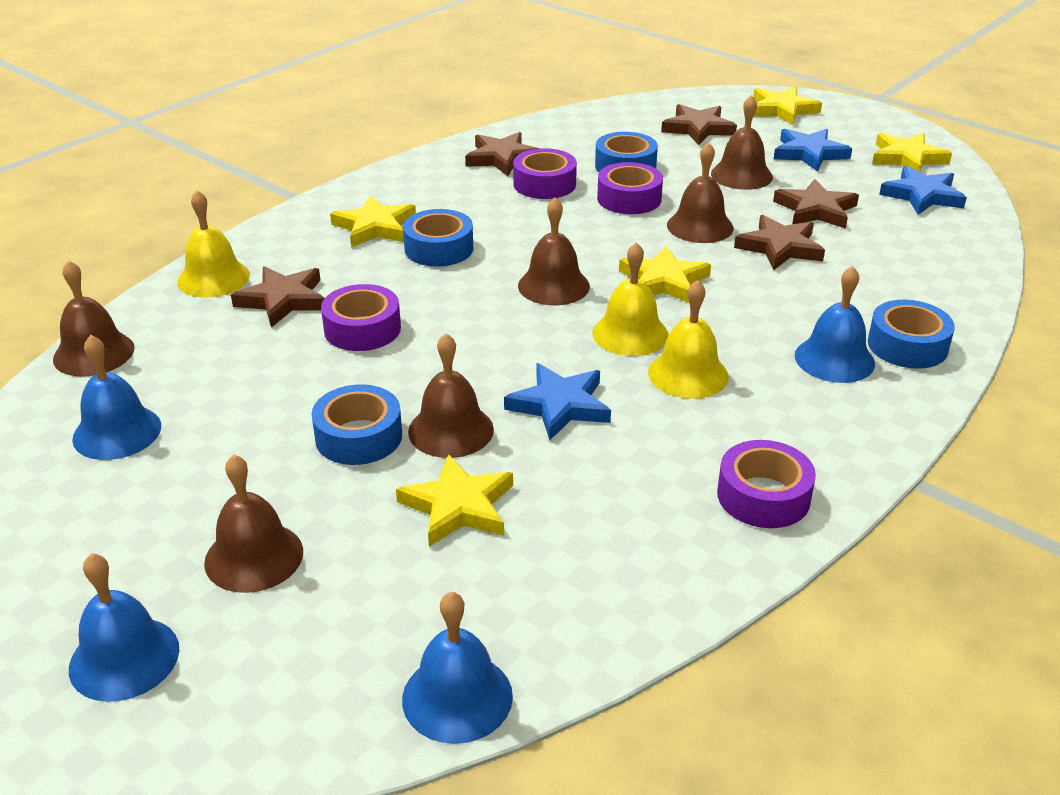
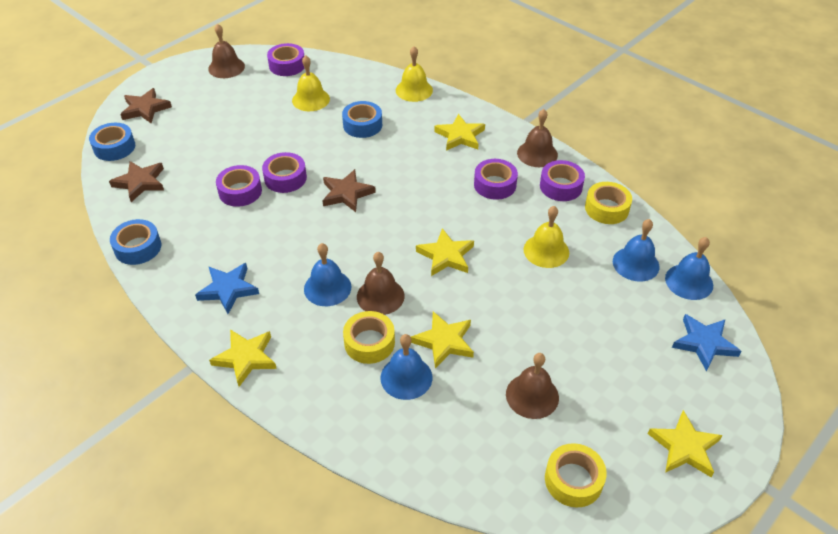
blue star: [504,363,611,440] [774,129,852,172] [879,166,967,215] = 3 -> [195,263,259,314] [672,314,741,372] = 2
blue tape: [312,384,402,465] [403,209,473,267] [595,132,658,172] [868,300,955,369] = 4 -> [89,123,135,161] [110,219,161,265] [342,101,382,138] = 3
brown bell: [53,260,135,377] [204,454,303,593] [408,333,494,458] [518,197,590,305] [667,142,734,243] [711,95,773,190] = 6 -> [208,24,245,78] [357,252,405,315] [506,353,559,419] [517,109,558,167] = 4
brown star: [231,266,325,328] [465,132,539,176] [661,104,737,145] [734,215,825,270] [773,179,859,229] = 5 -> [109,161,164,202] [120,88,172,124] [322,169,376,212] = 3
purple tape: [321,284,401,351] [513,148,577,199] [597,162,663,214] [717,440,816,528] = 4 -> [216,165,262,207] [262,152,307,193] [267,43,304,76] [474,159,518,200] [540,160,585,201] = 5
yellow tape: none = 0 -> [343,311,395,364] [545,443,607,507] [585,182,632,224] = 3

